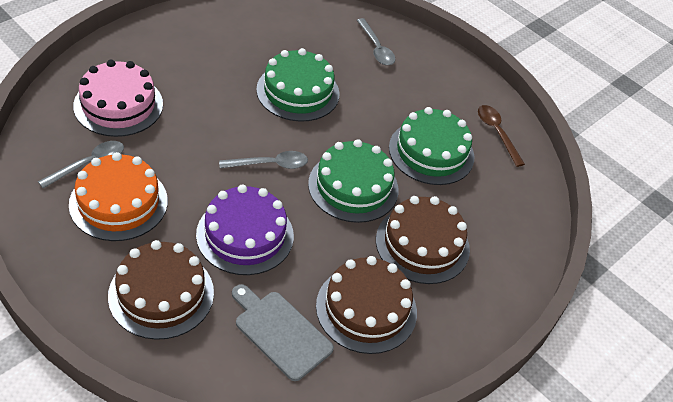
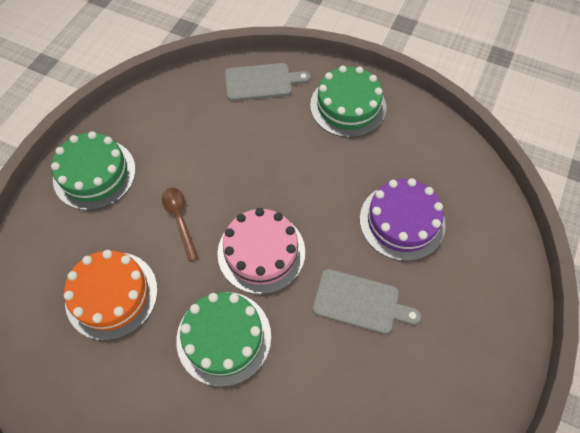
brown cake: [108,240,214,340] [316,256,417,354] [376,196,470,284] = 3 -> none = 0
grey cutting board: [232,284,334,381] = 1 -> [225,63,310,101] [313,269,421,334] = 2
grey spoon: [38,141,124,188] [219,151,308,169] [357,18,395,65] = 3 -> none = 0

